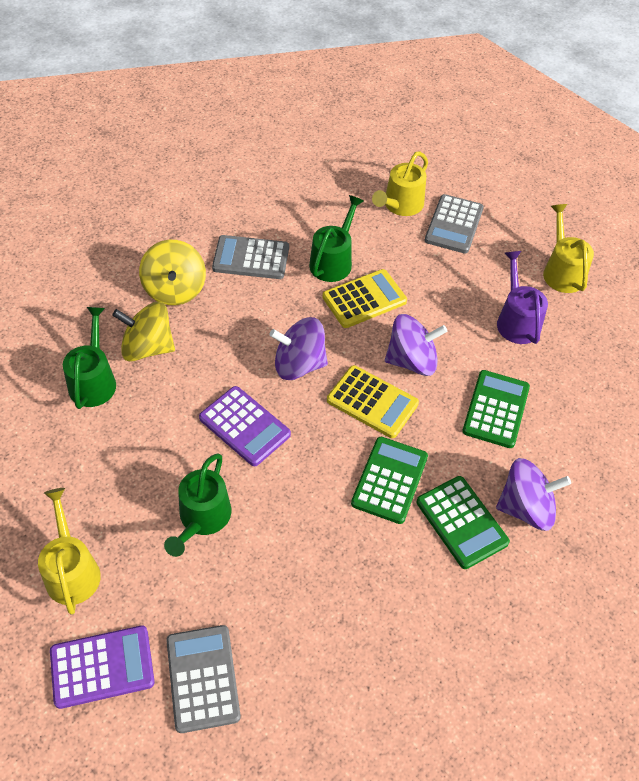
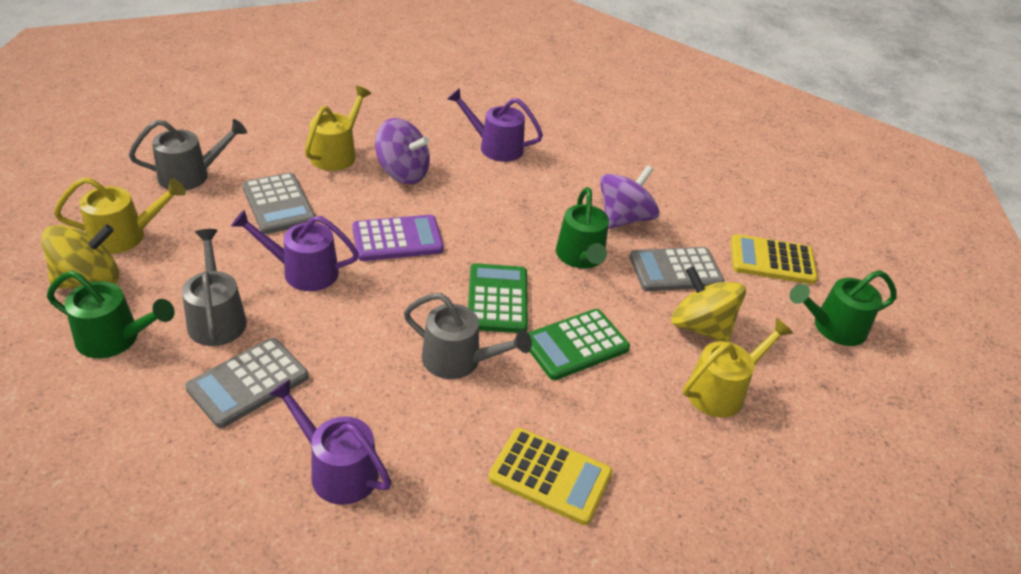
green calculator: [351,437,428,524] [417,476,510,569] [462,370,530,448] = 3 -> [468,263,528,333] [528,309,630,380] = 2
grey watering can: none = 0 -> [129,119,247,190] [182,229,247,346] [404,293,532,379] = 3
purple calculator: [50,625,155,709] [199,386,291,466] = 2 -> [352,215,444,261] = 1
purple spinning top: [270,317,328,380] [385,314,447,376] [496,458,571,531] = 3 -> [375,118,430,184] [600,165,660,229] = 2
purple watering can: [497,251,548,344] = 1 -> [231,210,359,291] [269,379,391,505] [447,88,543,162] = 3

